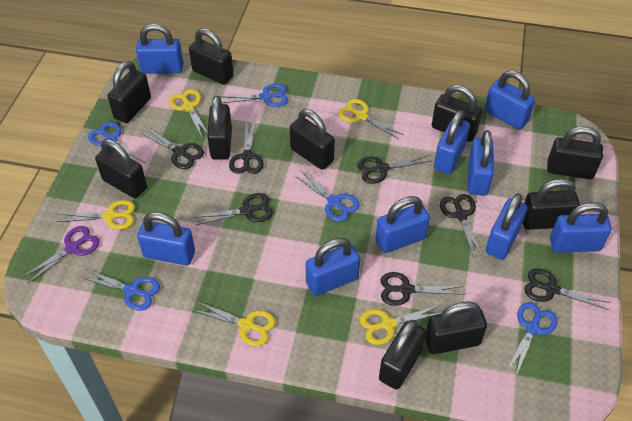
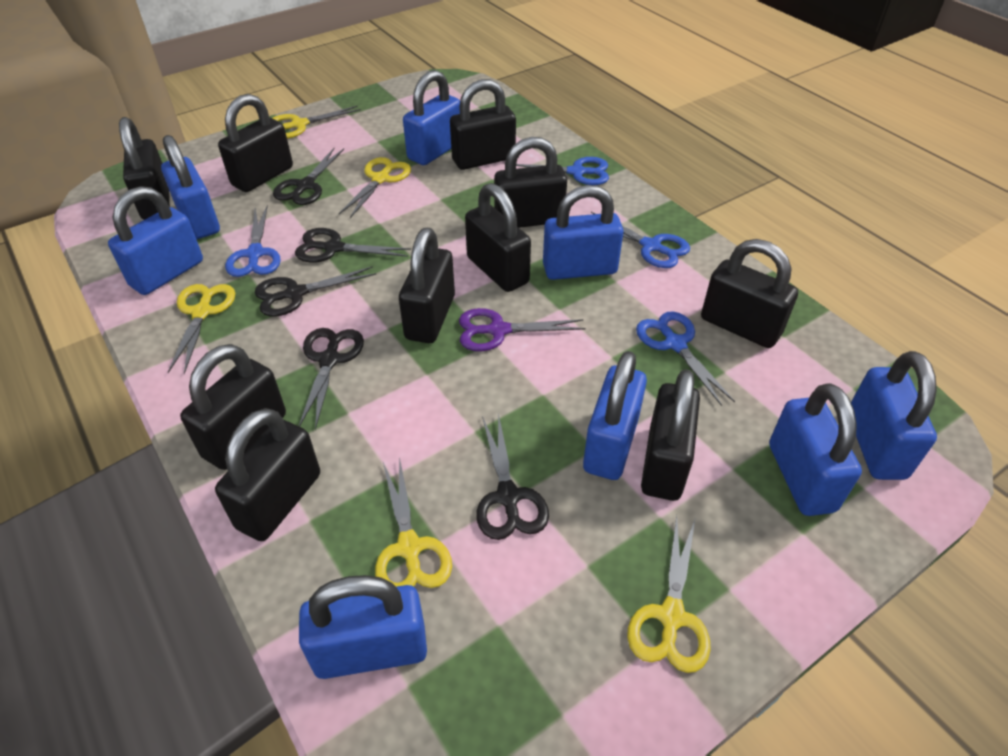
black scissors: [141,127,204,169] [194,193,273,225] [229,121,264,174] [357,155,430,184] [381,272,464,306] [440,194,483,257] [524,268,611,310] = 7 -> [254,266,376,317] [273,148,344,205] [295,228,411,262] [299,328,364,430] [476,413,549,540] = 5
blue padlock: [136,24,183,74] [137,212,195,265] [306,238,360,296] [376,196,430,253] [434,110,470,174] [468,130,494,196] [484,71,535,130] [486,193,527,260] [550,202,612,253] = 9 -> [108,186,203,295] [161,135,220,239] [299,575,427,679] [403,70,460,165] [543,185,624,280] [583,351,647,480] [769,383,862,516] [851,351,937,480] = 8
blue scissors: [80,269,160,311] [88,121,145,163] [219,83,288,107] [294,170,360,222] [506,302,558,376] = 5 -> [225,205,281,277] [516,157,609,185] [591,212,690,268] [636,312,735,406] = 4

